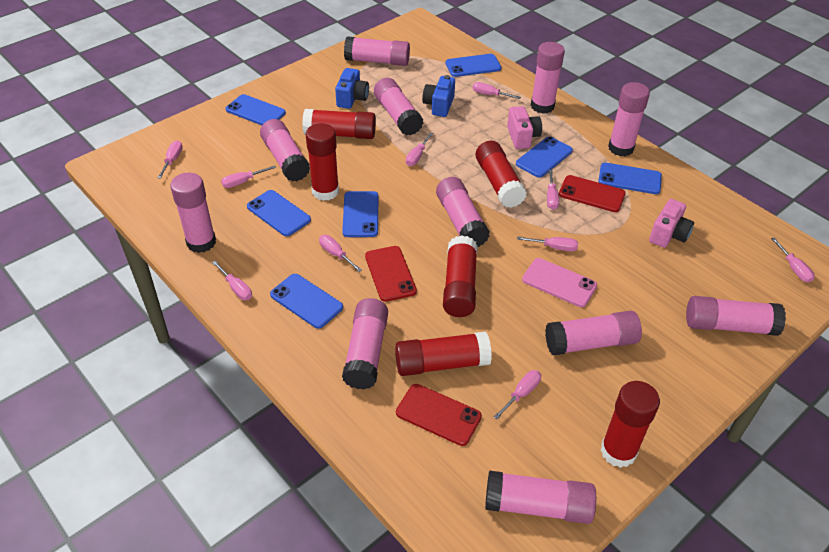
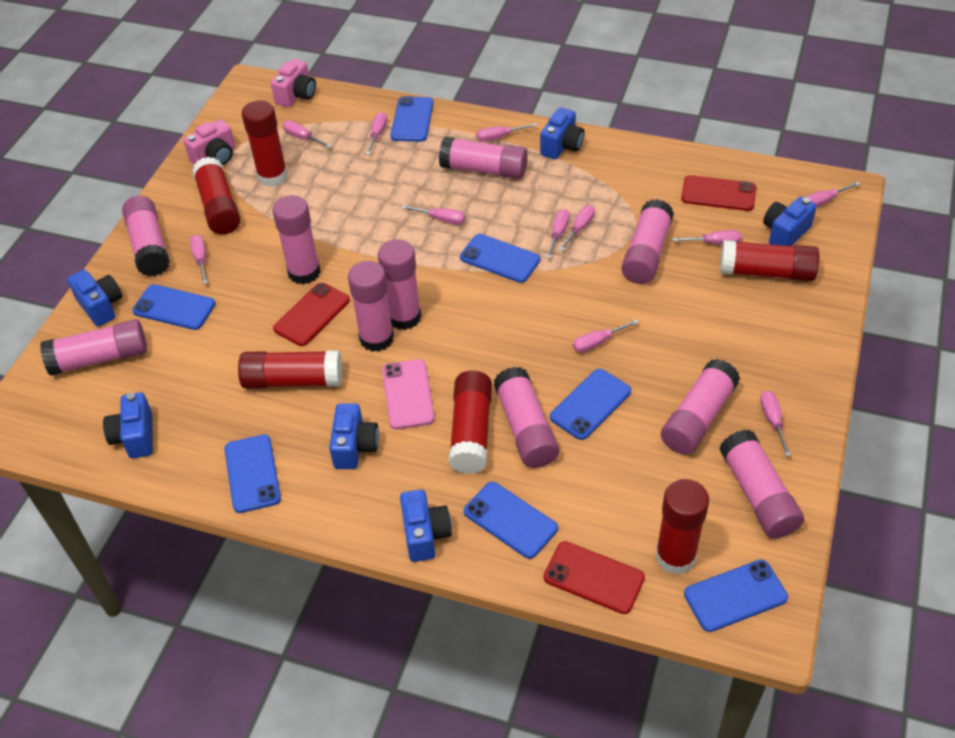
blue camera: [335,68,369,109] [422,75,455,117] = 2 -> [67,270,122,327] [103,392,153,458] [329,403,379,469] [400,489,452,562] [540,107,585,159] [763,197,817,246] = 6
pink glue stick: [170,173,216,253] [260,119,310,182] [342,298,388,390] [344,36,410,66] [374,78,423,135] [436,177,490,247] [485,471,596,524] [530,42,565,114] [545,311,642,355] [608,82,650,156] [686,296,786,336] = 11 -> [40,319,147,375] [122,196,170,277] [272,195,321,284] [348,261,394,352] [378,239,421,330] [439,137,528,179] [493,367,559,468] [621,199,674,284] [661,359,740,455] [719,430,804,538] = 10
pink screwdriver: [157,141,183,178] [212,261,252,300] [221,165,276,188] [319,235,362,272] [406,132,433,166] [473,82,521,99] [494,370,541,419] [517,236,578,251] [547,170,559,210] [771,237,815,282] = 10 -> [190,234,207,284] [282,120,331,148] [366,112,387,155] [402,205,465,225] [476,123,537,142] [546,209,570,258] [559,205,595,250] [573,320,639,353] [673,230,742,245] [760,391,791,456] [806,182,860,207] = 11

